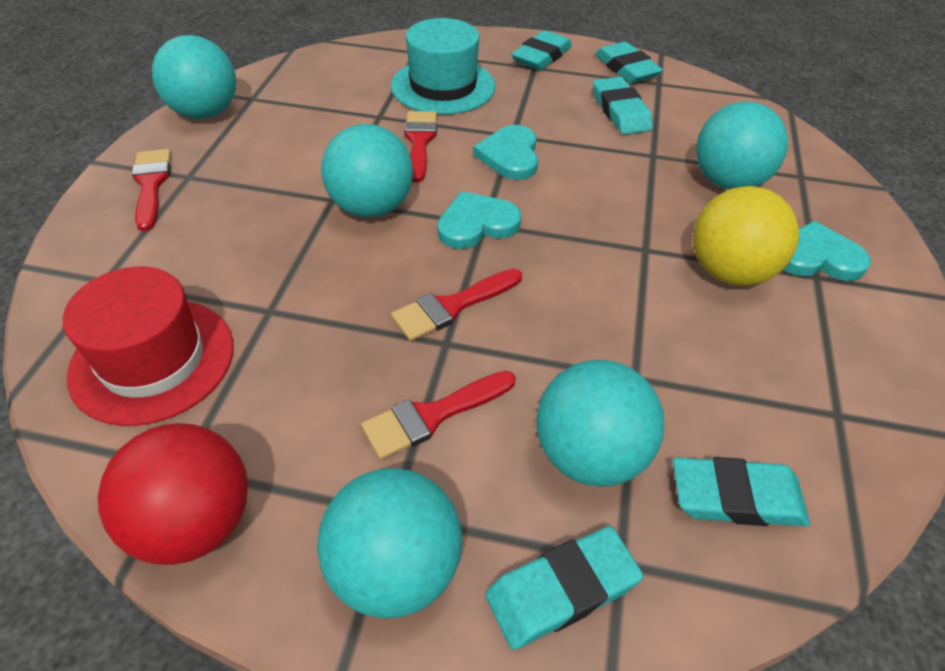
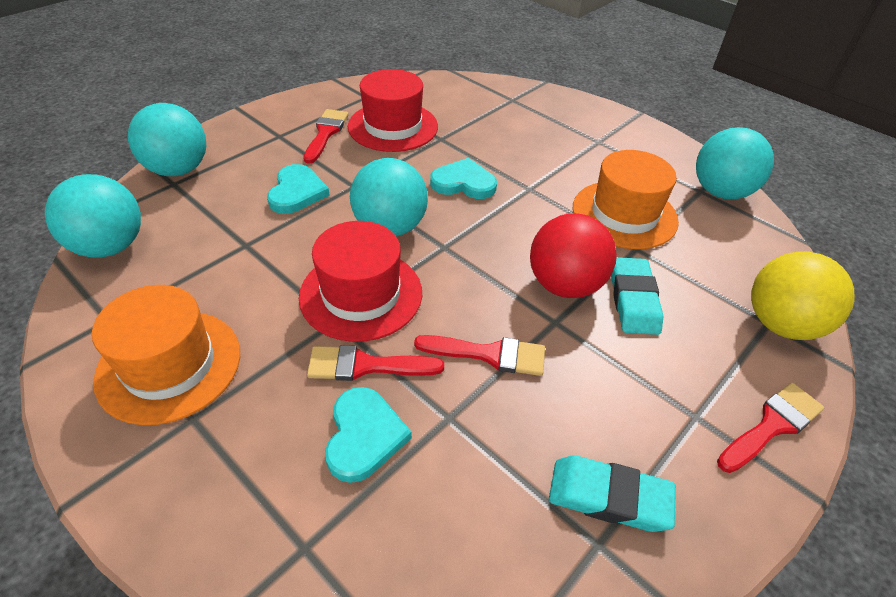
orange hat: none = 0 -> [92,285,240,425] [573,150,679,249] = 2
red hat: [63,266,234,426] = 1 -> [299,221,422,342] [348,69,438,152] = 2
turquoise ball: [152,35,236,119] [317,468,462,619] [321,124,413,218] [536,360,664,487] [696,102,788,189] = 5 -> [45,174,141,258] [128,103,206,176] [350,158,428,236] [696,127,774,199] = 4
turquoise eraser: [485,526,643,650] [511,30,572,71] [593,77,653,135] [595,42,663,83] [673,457,810,527] = 5 -> [549,456,676,532] [611,257,663,335] = 2
turquoise hat: [391,18,495,115] = 1 -> none = 0

